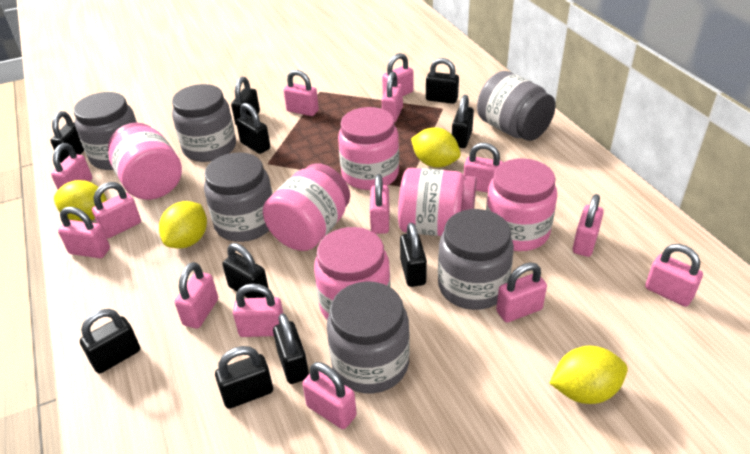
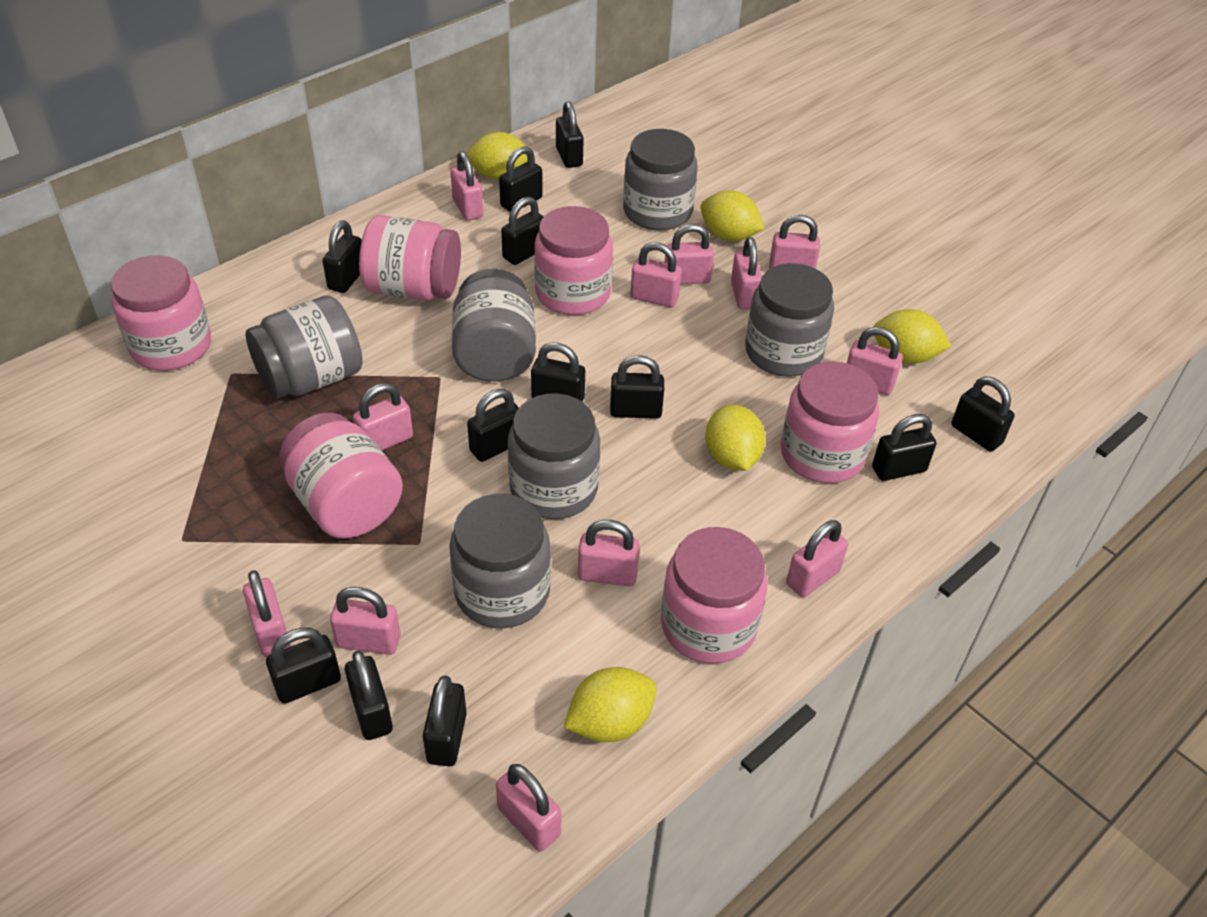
black padlock: [50,111,84,163] [80,309,140,374] [215,346,273,409] [222,243,269,298] [231,77,260,126] [236,103,270,154] [273,313,309,384] [400,223,427,287] [426,58,459,104] [452,95,474,148] = 10 -> [266,628,341,704] [322,221,362,293] [345,650,393,740] [423,675,467,766] [467,389,519,462] [499,146,543,212] [501,197,544,265] [531,343,585,402] [556,101,584,168] [610,355,664,419] [872,414,936,481] [952,377,1015,451] = 12
pink padlock: [51,143,92,190] [58,207,110,258] [92,182,141,238] [175,262,218,329] [233,283,283,337] [284,70,319,116] [302,362,357,429] [370,174,390,234] [382,53,413,96] [382,72,403,122] [464,143,503,193] [496,262,547,322] [573,194,604,257] [645,244,703,307] = 14 -> [243,570,290,657] [330,587,401,655] [353,383,413,450] [450,151,483,220] [496,764,561,852] [578,520,640,586] [630,242,682,307] [664,224,714,285] [731,237,762,309] [769,215,820,269] [786,520,848,597] [847,327,903,395] = 12
yellow lemon: [54,180,107,221] [159,201,207,249] [411,127,461,168] [550,346,628,404] = 4 -> [467,132,528,180] [564,667,657,742] [700,190,764,241] [705,405,766,471] [873,309,951,364] = 5

